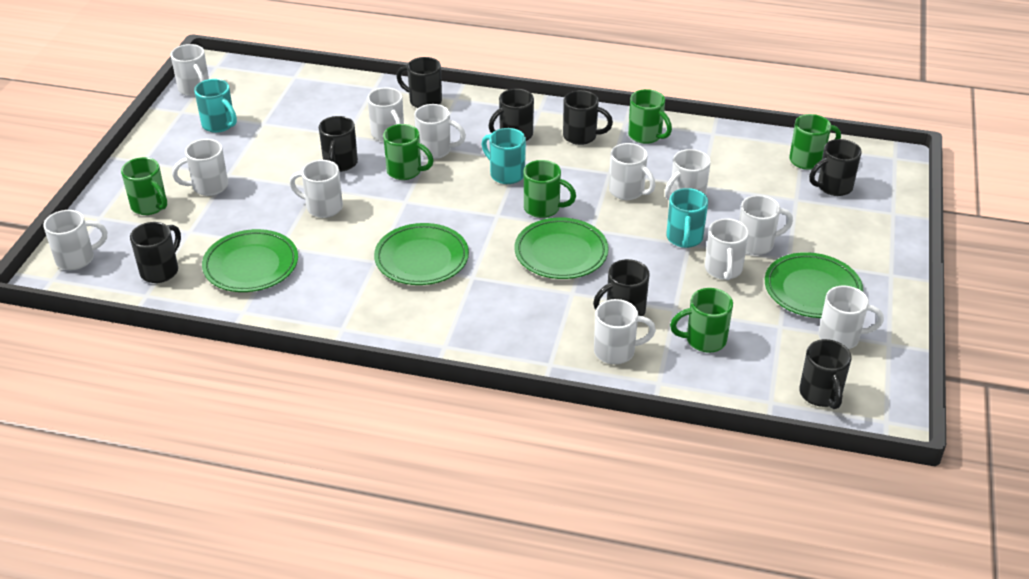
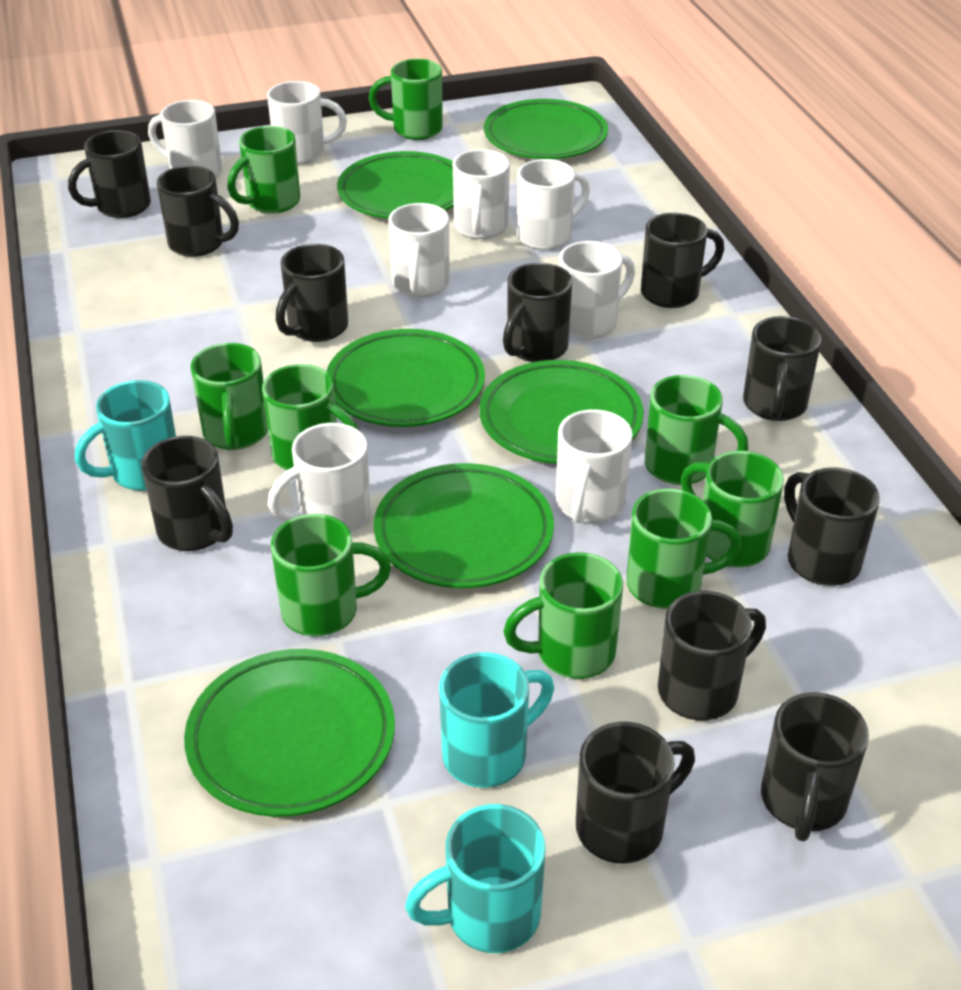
black mug: [130,222,181,283] [319,116,358,172] [396,57,442,108] [489,89,534,141] [563,90,613,145] [593,259,649,316] [799,339,851,409] [809,139,862,196] = 8 -> [68,130,151,218] [141,436,233,551] [157,165,239,257] [276,244,348,342] [503,263,572,362] [576,722,695,863] [641,213,724,308] [658,591,766,721] [743,316,821,421] [761,692,869,841] [784,467,880,586] = 11
green mug: [121,157,167,215] [383,124,434,180] [524,160,576,218] [628,89,672,144] [670,288,733,353] [789,114,841,170] = 6 -> [190,343,268,450] [227,126,300,214] [262,364,358,470] [271,514,391,637] [368,59,443,140] [503,552,623,679] [627,488,742,609] [645,375,749,485] [681,451,784,568] = 9
green plate: [202,229,298,292] [374,223,469,285] [515,217,609,279] [765,252,863,318] = 4 -> [184,649,395,817] [327,329,485,427] [337,151,454,219] [374,463,554,588] [479,360,644,464] [484,99,608,159] = 6
white mug: [43,210,107,270] [170,44,209,96] [172,139,228,196] [290,160,343,218] [367,87,404,142] [414,104,466,159] [594,299,656,364] [609,143,655,200] [665,149,711,200] [705,218,749,280] [739,195,793,255] [818,286,884,349] = 12 -> [148,100,222,178] [267,81,347,164] [268,423,371,534] [388,203,449,298] [453,149,510,239] [517,159,590,250] [556,409,633,523] [559,241,635,339] = 8

